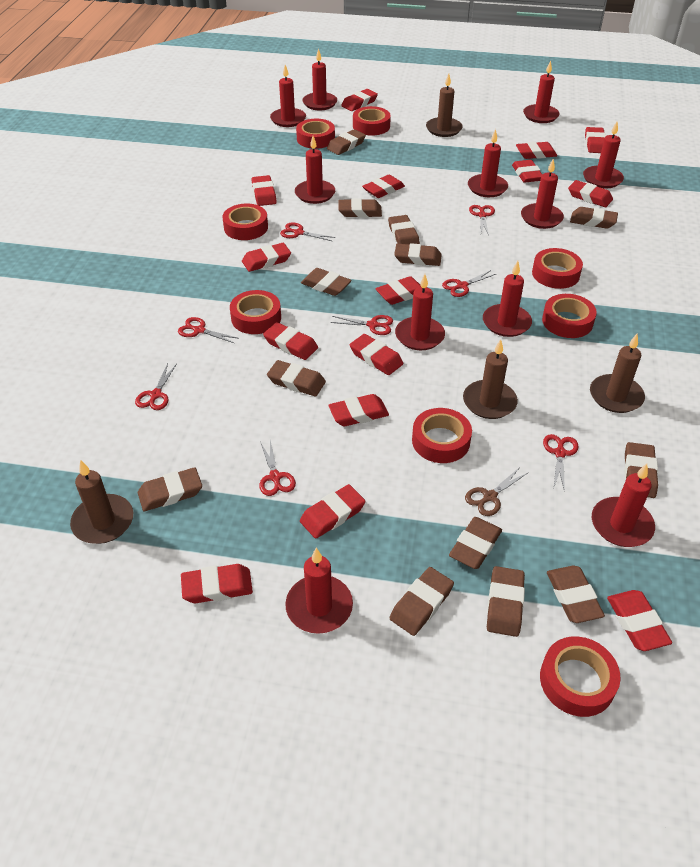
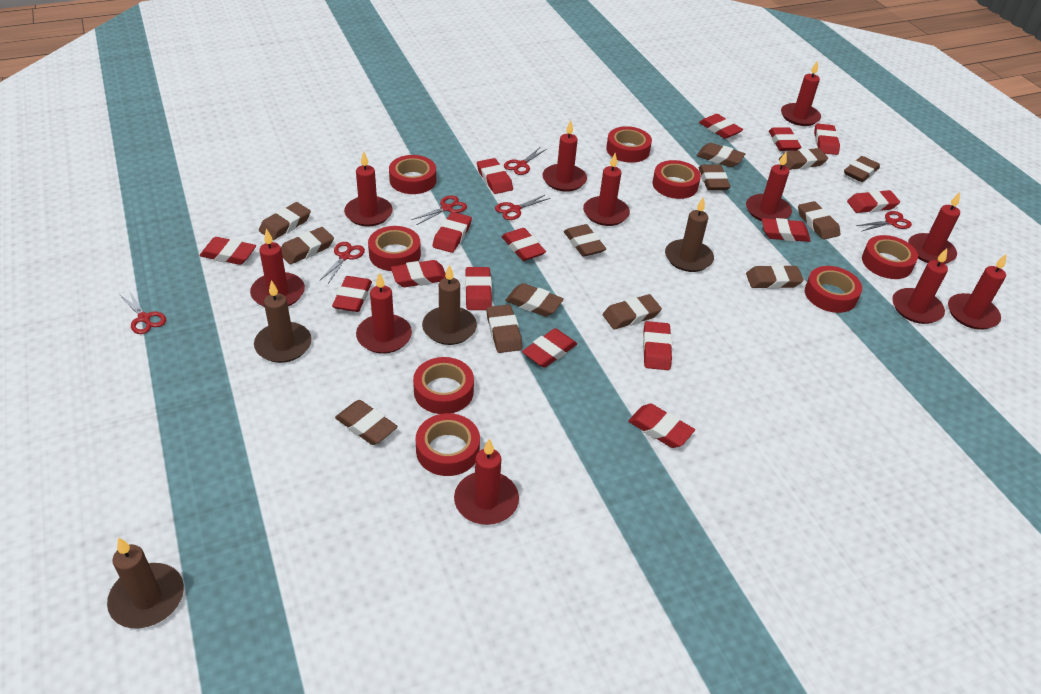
brown scissors: [465,467,529,516] = 1 -> none = 0
red scissors: [135,364,177,410] [178,317,239,343] [259,440,296,496] [280,222,335,241] [331,315,393,335] [442,270,496,297] [469,205,495,236] [543,434,579,491] = 8 -> [119,291,166,334] [319,242,365,284] [411,195,467,225] [495,195,550,220] [504,147,547,175] [857,211,912,232] = 6

